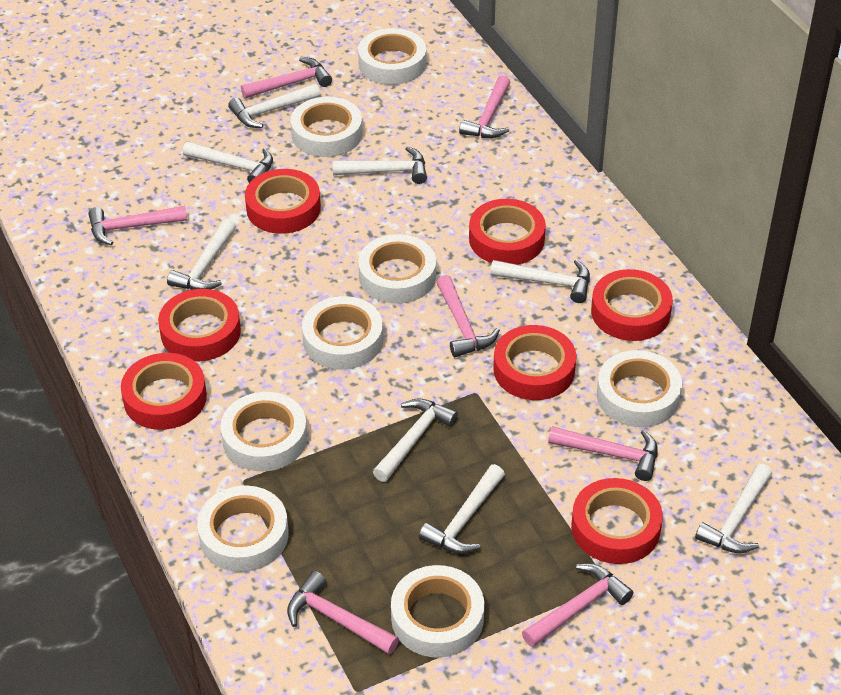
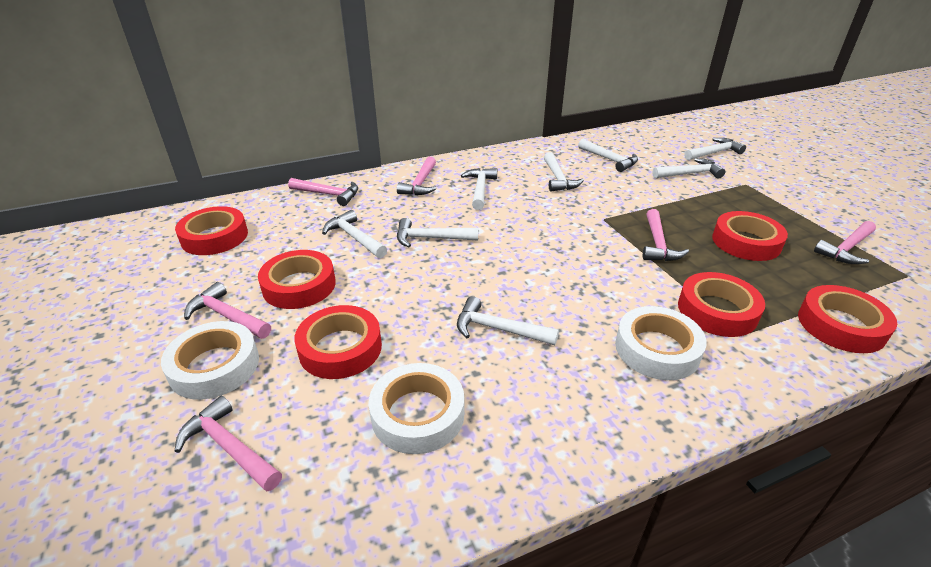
pink hammer: [88,206,187,246] [241,57,332,99] [287,571,399,655] [436,275,500,357] [459,75,511,138] [522,564,633,647] [548,426,658,481] = 7 -> [175,396,282,491] [184,282,271,339] [288,178,358,206] [397,157,436,195] [643,209,689,261] [814,221,876,264] = 6
red tape: [121,353,207,430] [158,289,241,361] [245,169,321,234] [469,199,546,265] [493,325,576,400] [571,478,663,564] [591,269,673,341] = 7 -> [175,206,248,255] [258,250,336,309] [294,305,382,379] [678,272,765,337] [712,211,788,261] [798,285,897,353] = 6
white tape: [197,486,289,572] [221,392,307,471] [291,97,362,157] [302,296,383,369] [358,28,426,85] [358,234,436,304] [391,565,484,658] [597,350,682,427] = 8 -> [161,321,259,400] [369,363,464,454] [615,306,707,380] = 3

